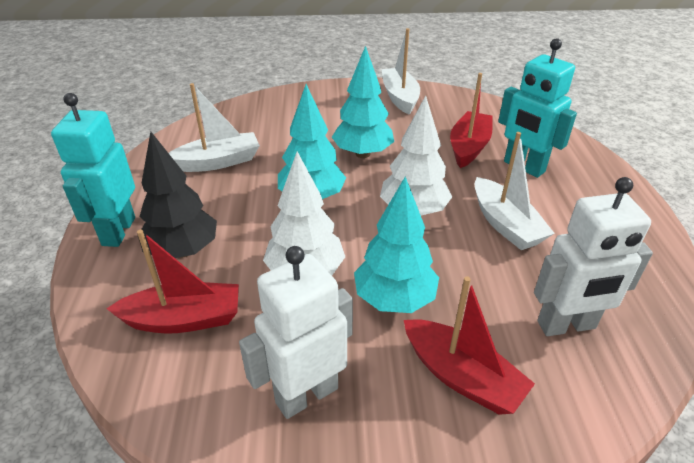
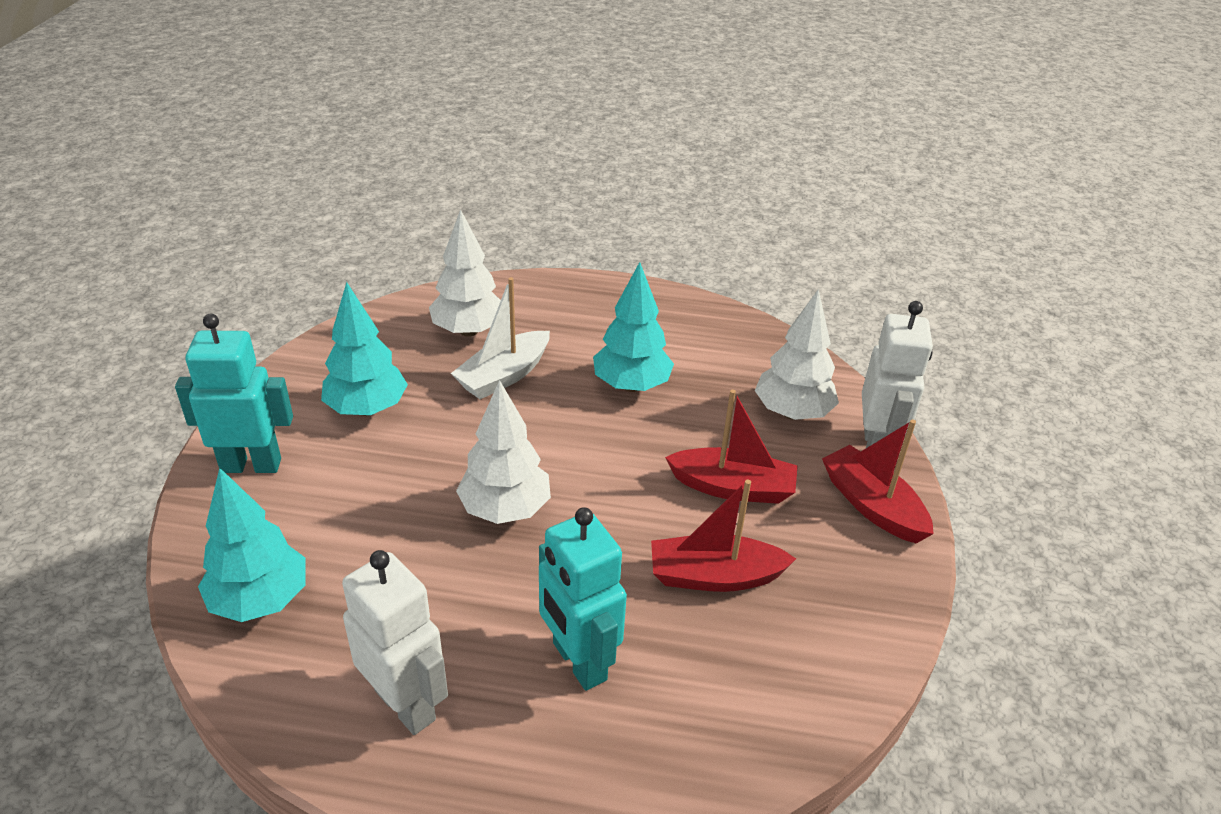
black tree: [137,131,217,258] = 1 -> none = 0
white boat: [169,83,260,172] [382,28,420,115] [474,132,555,250] = 3 -> [451,277,550,399] = 1
white tree: [263,151,345,276] [380,96,452,215] = 2 -> [429,209,501,337] [456,380,551,524] [755,289,839,420] = 3

